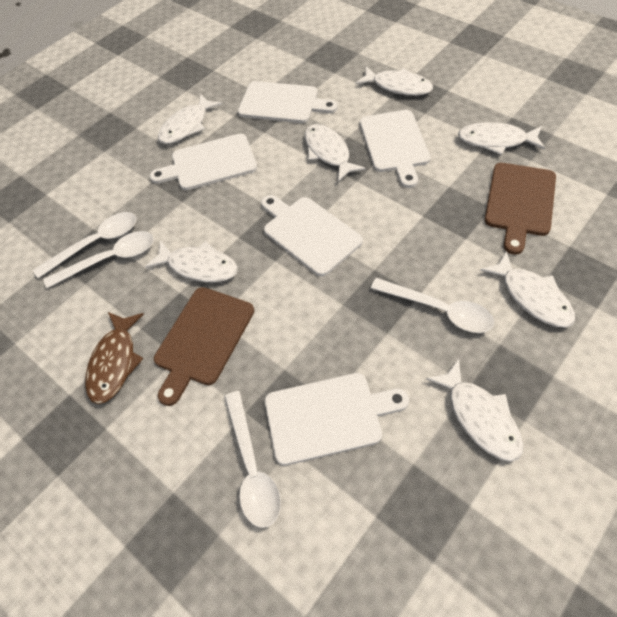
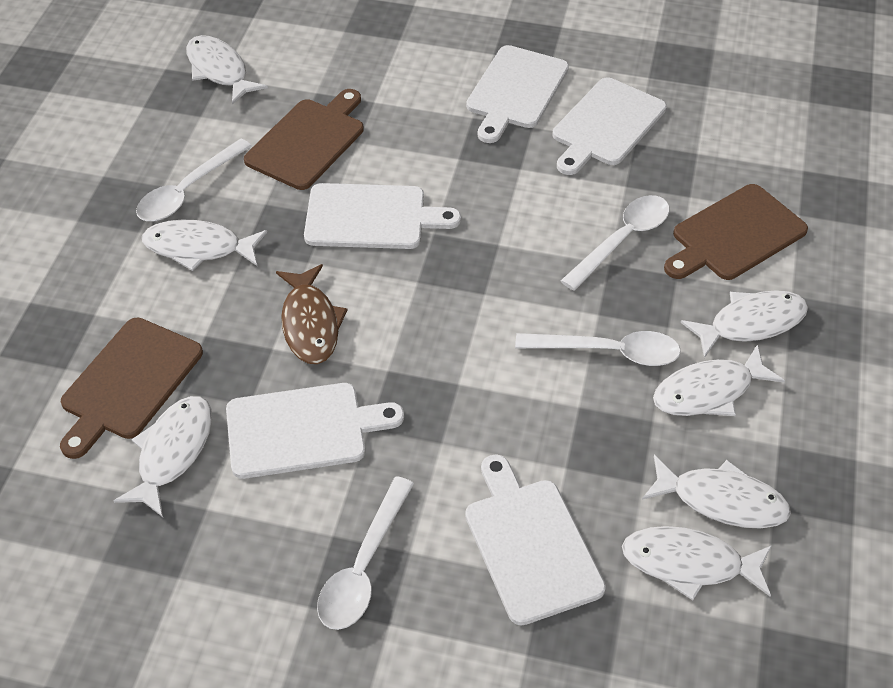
brown cutting board: [154,287,254,406] [485,163,556,255] = 2 -> [60,318,203,459] [244,89,364,190] [664,184,808,280] = 3

